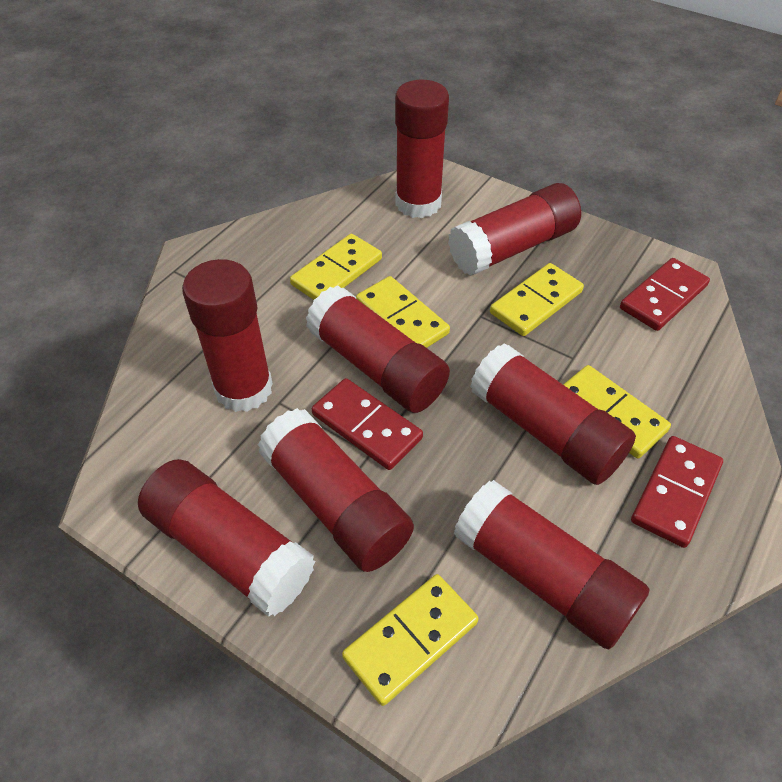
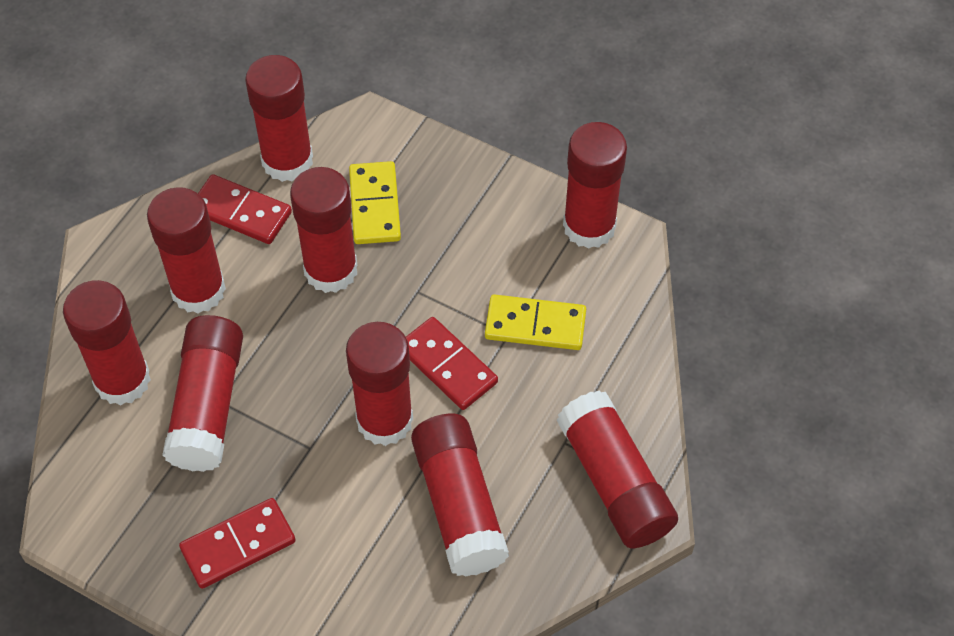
red glue stick: [138,459,315,617] [182,259,273,412] [258,408,414,572] [305,285,450,413] [395,80,449,218] [448,183,581,276] [453,480,650,649] [470,343,636,485] = 8 -> [63,280,151,405] [147,187,226,313] [162,315,243,472] [245,55,313,182] [290,167,357,293] [346,322,413,446] [411,413,509,577] [557,390,678,548] [563,122,627,249] = 9
yellow domino: [290,234,382,300] [342,574,479,706] [356,276,450,348] [490,263,584,336] [563,365,671,459] = 5 -> [349,161,401,244] [485,294,586,350] = 2

